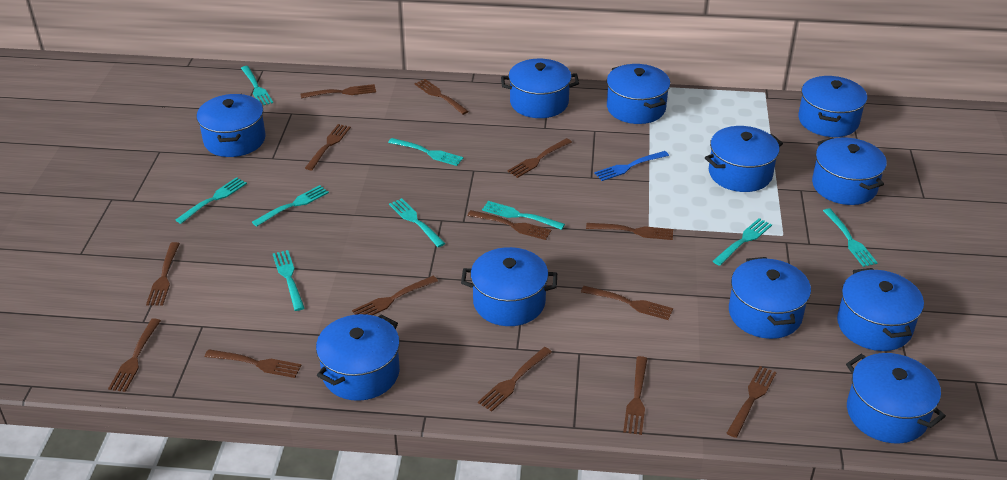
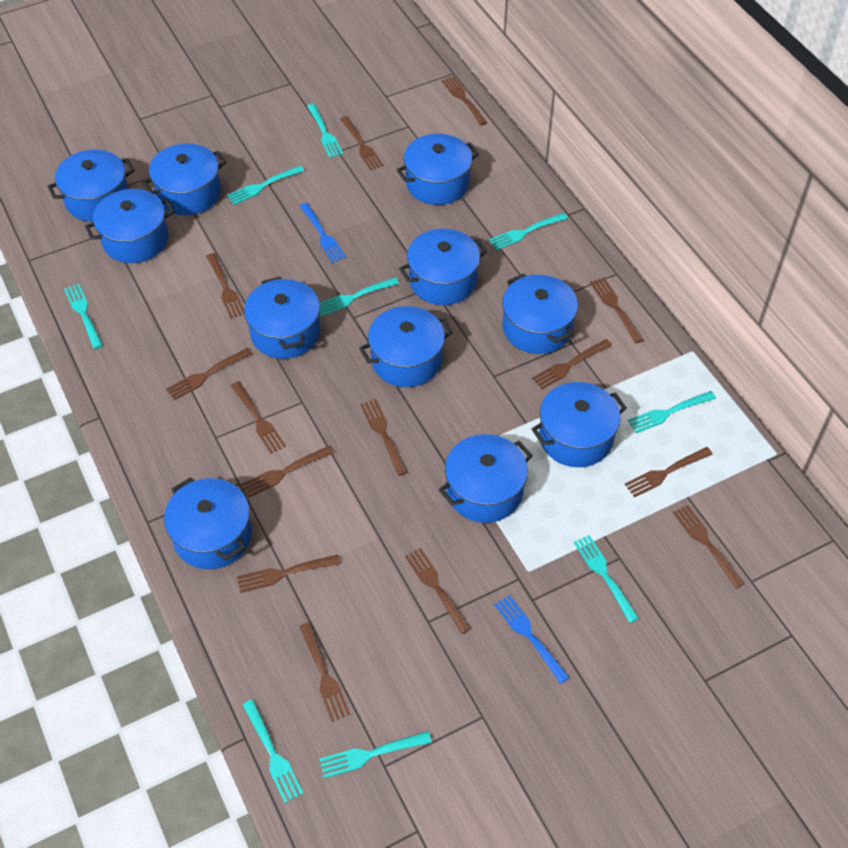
blue fork: [594,151,669,181] = 1 -> [300,203,346,263] [494,595,570,684] = 2

